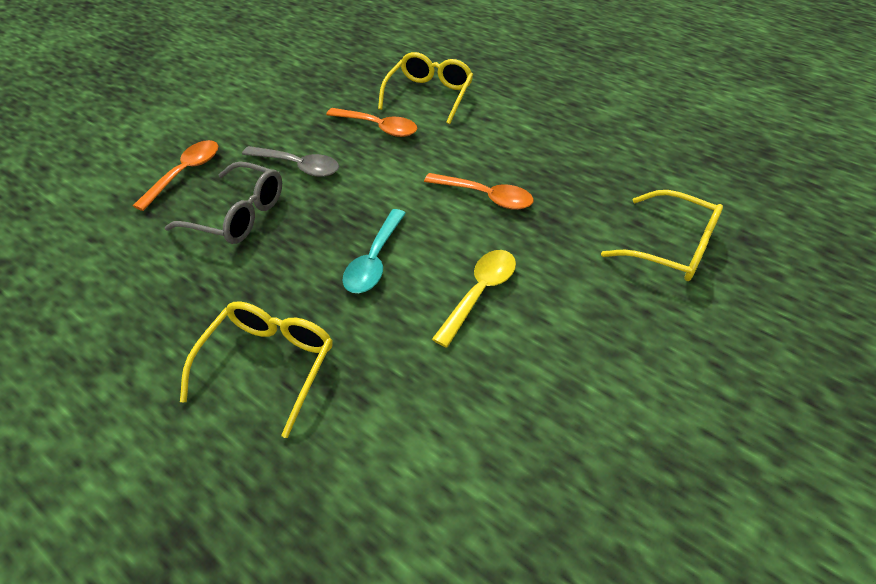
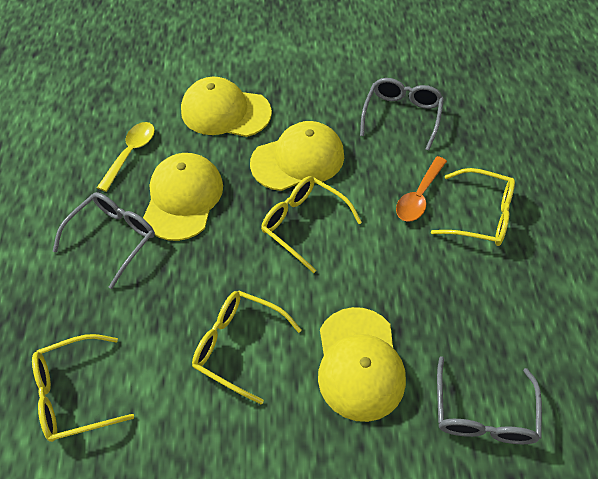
grey glasses: [165,161,282,244] = 1 -> [53,192,155,289] [360,78,444,151] [437,356,542,444] = 3
grey spoon: [242,146,339,177] = 1 -> none = 0
orange spoon: [133,140,218,211] [326,108,418,137] [424,173,534,210] = 3 -> [396,156,447,222] = 1
turquoise spoon: [343,209,406,293] = 1 -> none = 0
yellow cap: none = 0 -> [143,153,223,241] [181,77,272,137] [250,121,344,191] [318,307,406,422] = 4
yellow glasses: [180,301,333,438] [378,52,473,124] [601,190,723,281] = 3 -> [32,334,134,442] [192,291,302,404] [261,176,362,273] [431,168,515,246] = 4

